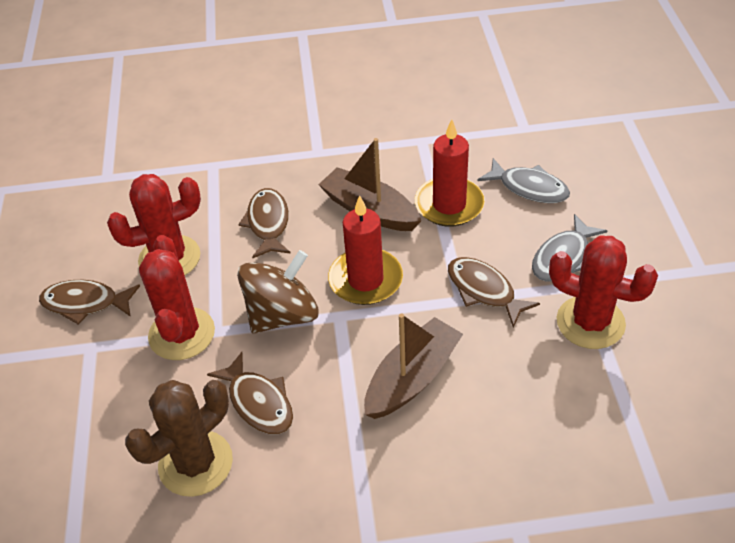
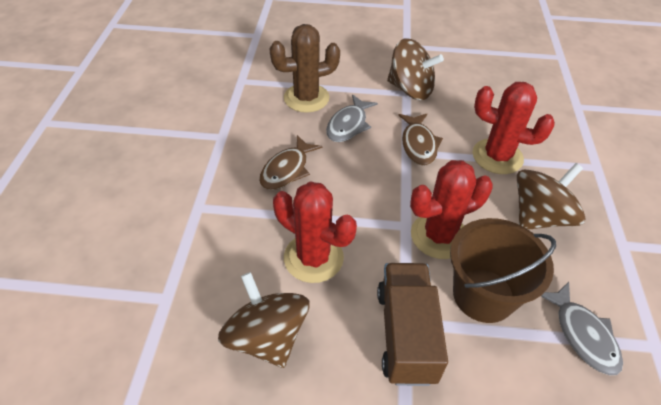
brown boat: [318,138,421,231] [364,313,463,419] = 2 -> none = 0
brown bucket: none = 0 -> [450,218,556,323] = 1
brown fish: [39,280,140,325] [207,352,293,434] [238,188,291,258] [448,257,540,327] = 4 -> [259,135,323,190] [399,114,443,166] = 2
brown spinning top: [237,250,319,334] = 1 -> [218,272,309,368] [387,38,444,100] [517,163,585,230] = 3
brown truck: none = 0 -> [377,263,448,386] = 1
red candle: [328,195,403,305] [415,119,485,227] = 2 -> none = 0

